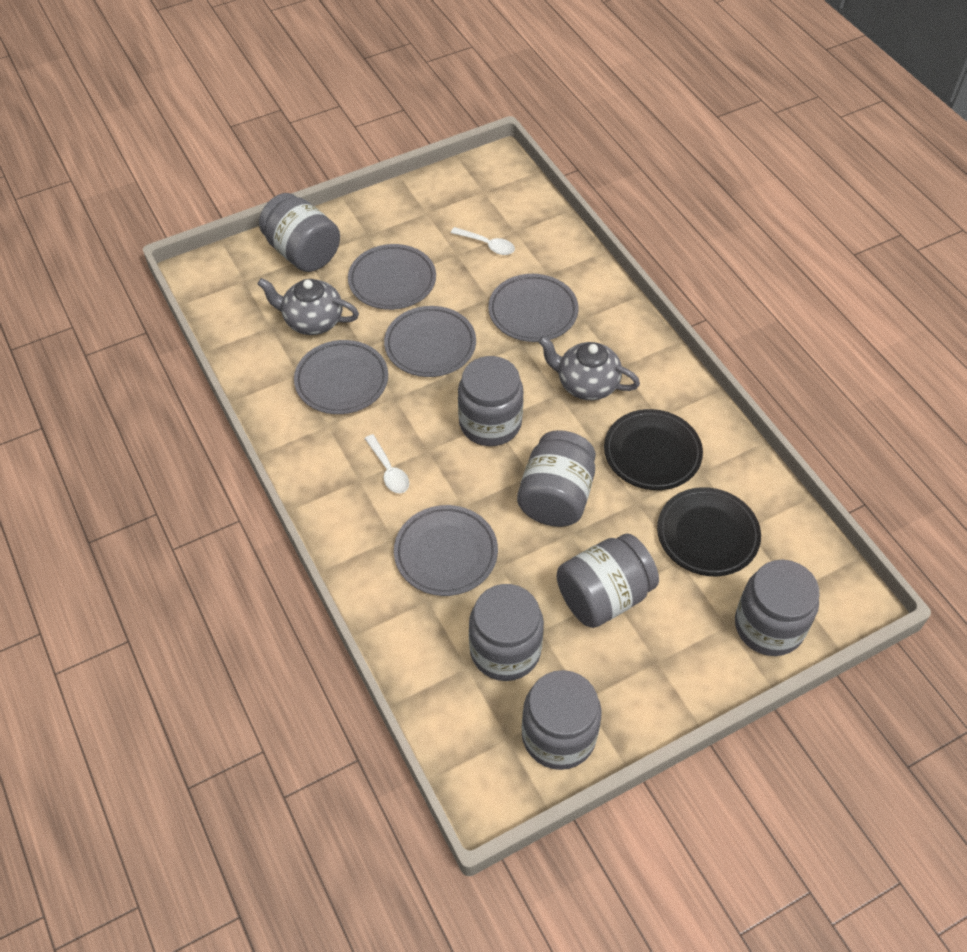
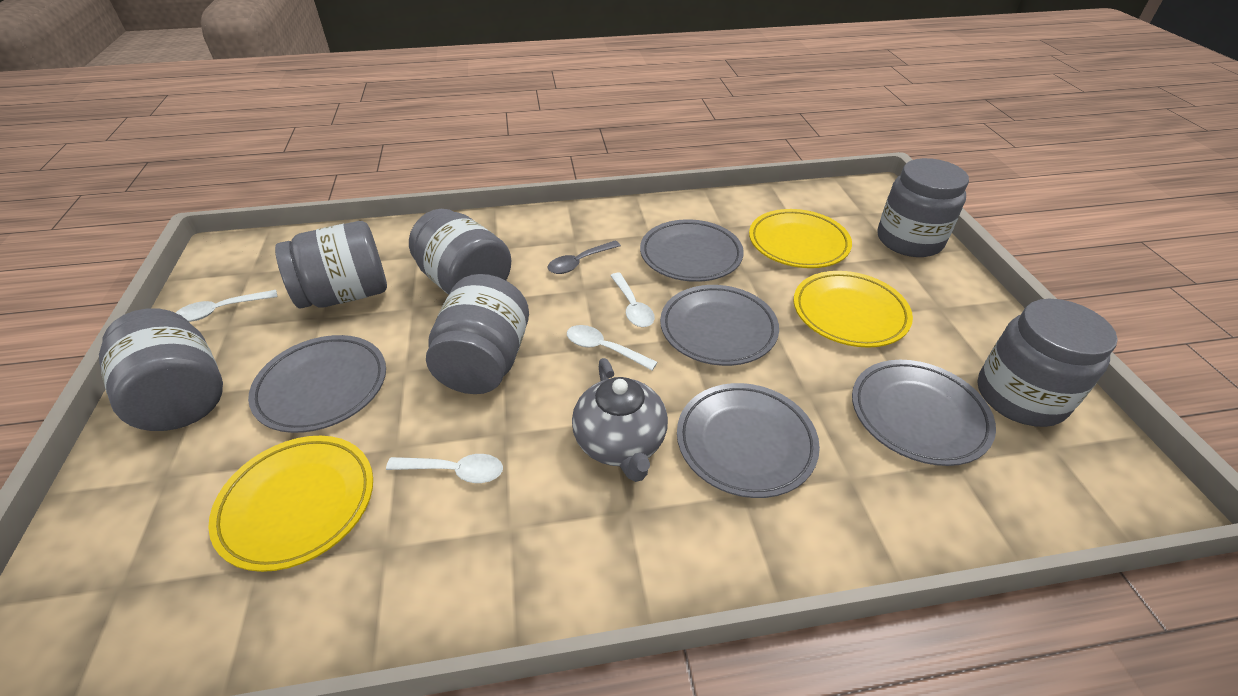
black plate: [604,409,703,490] [657,487,761,576] = 2 -> none = 0
grey jar: [259,193,340,272] [458,356,523,446] [469,584,544,681] [517,430,596,527] [522,670,602,770] [557,533,659,628] [735,559,819,656] = 7 -> [99,308,223,431] [275,221,387,309] [409,209,511,294] [426,274,529,394] [877,158,969,257] [977,299,1118,427] = 6
grey spoon: none = 0 -> [548,241,621,274] = 1
grey teapot: [257,278,359,335] [538,336,640,400] = 2 -> [572,358,668,482] = 1
white spoon: [364,434,409,493] [451,227,515,255] = 2 -> [176,290,278,322] [386,454,503,483] [567,325,658,370] [610,273,655,327] = 4
yellow plate: none = 0 -> [208,436,373,572] [749,209,852,268] [794,271,913,348] = 3

